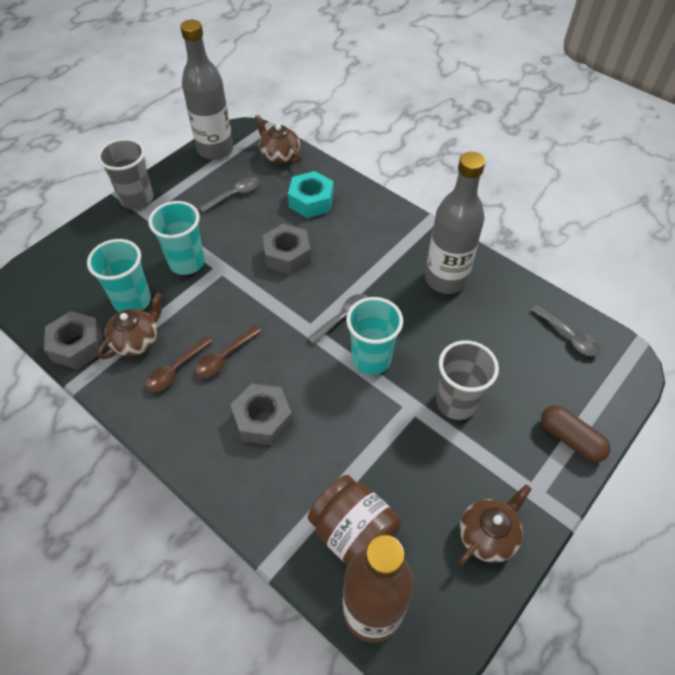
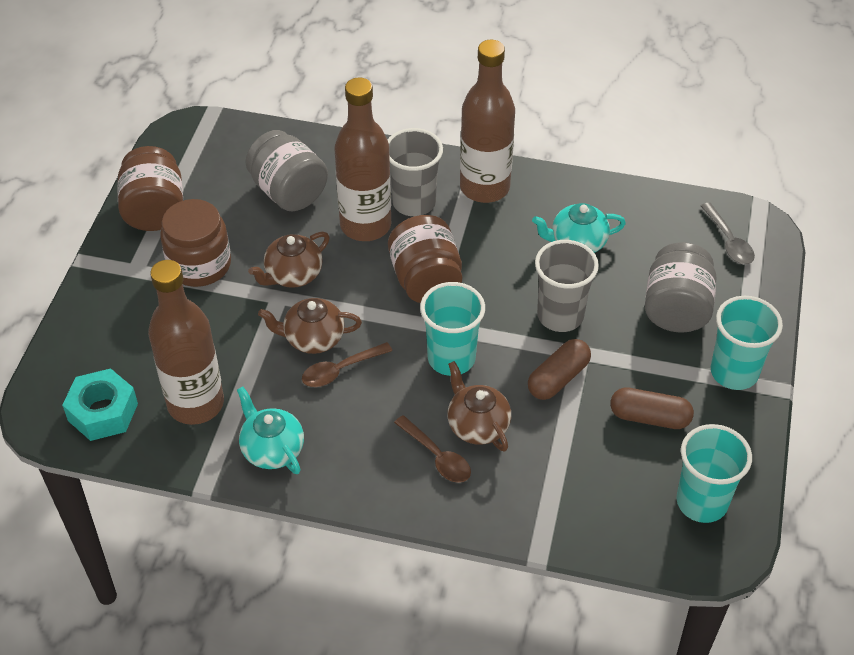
brown bottle: [343,535,414,643] = 1 -> [148,260,224,425] [335,77,391,241] [460,40,515,203] = 3
brown capsule: [541,405,611,462] = 1 -> [528,339,591,400] [610,387,694,429] = 2
brown jar: [308,475,402,566] = 1 -> [117,146,183,231] [160,199,231,287] [388,215,462,303] = 3
grey bottle: [180,20,233,160] [425,152,485,294] = 2 -> none = 0
grey jar: none = 0 -> [245,130,328,211] [645,242,717,332] = 2
grey nut: [44,311,103,370] [231,384,293,446] [262,224,311,275] = 3 -> none = 0
grey spoon: [199,177,260,213] [307,294,368,345] [531,305,600,357] = 3 -> [701,202,755,265] = 1
turquoise teapot: none = 0 -> [237,387,304,474] [532,203,626,253] = 2

